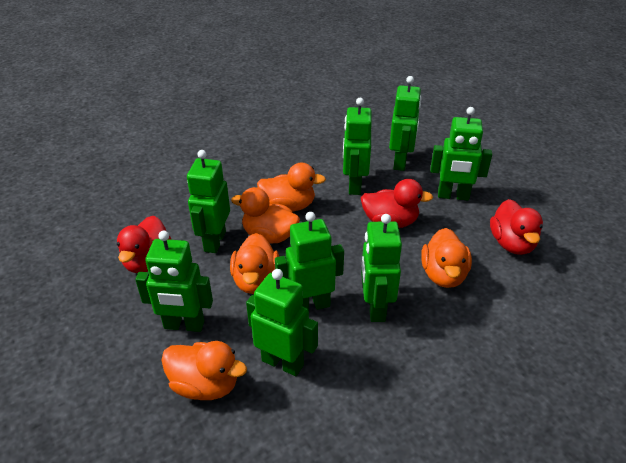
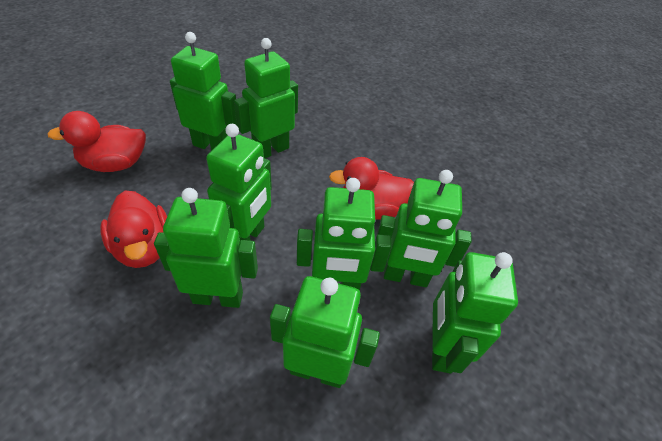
orange duck: [161,341,247,400] [230,233,279,294] [231,187,300,243] [257,163,326,212] [421,228,472,288] = 5 -> none = 0

